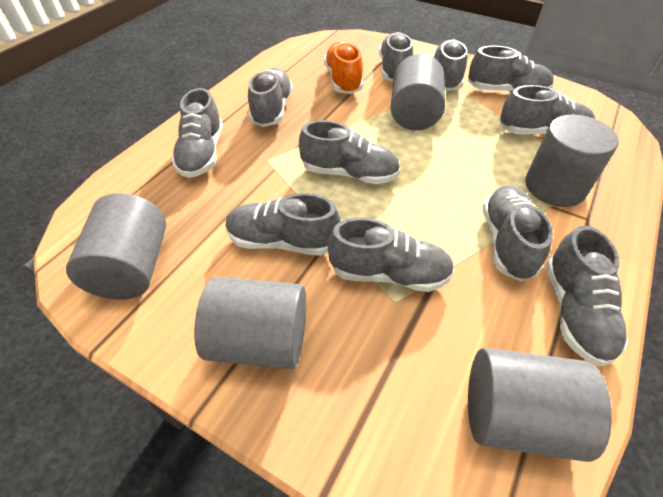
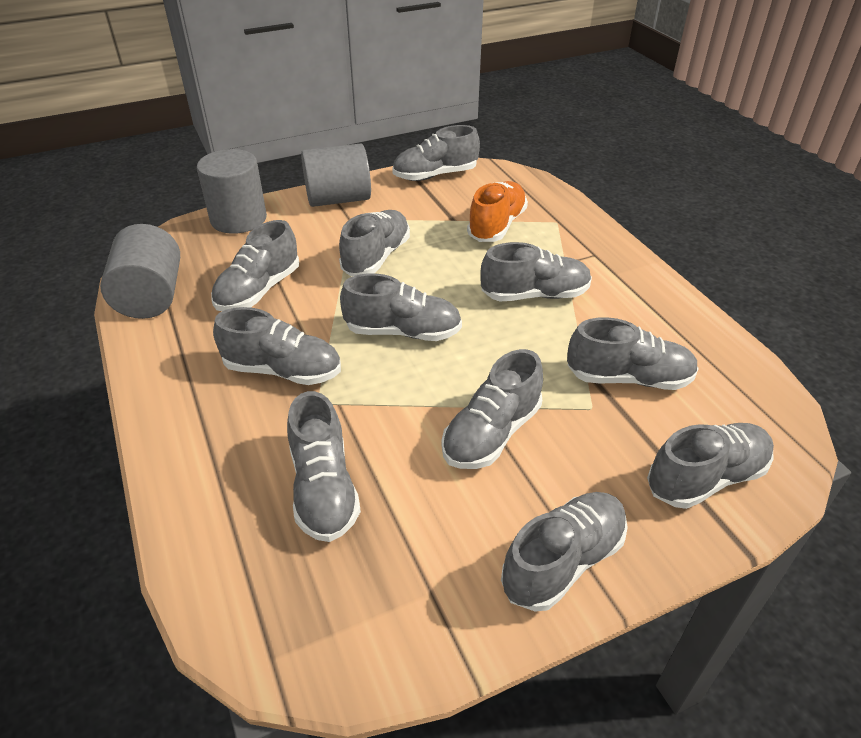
grey cylinder: [66,193,166,300] [194,277,306,369] [390,54,445,130] [468,348,612,462] [525,115,619,207] = 5 -> [100,224,180,319] [197,149,267,234] [301,144,371,207] = 3

